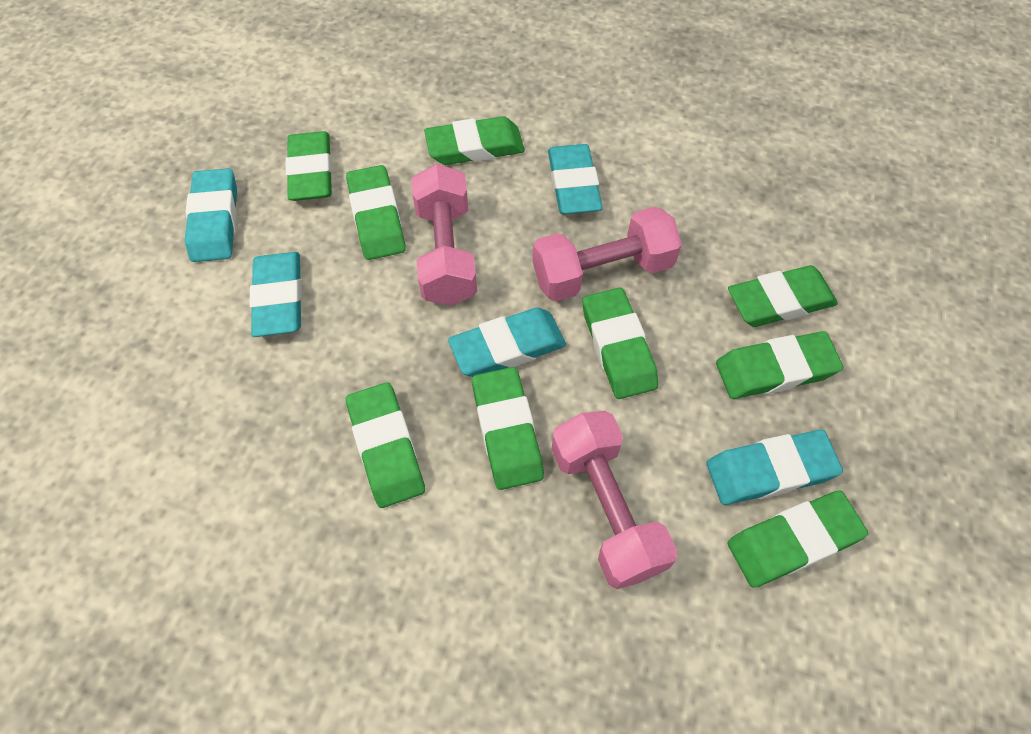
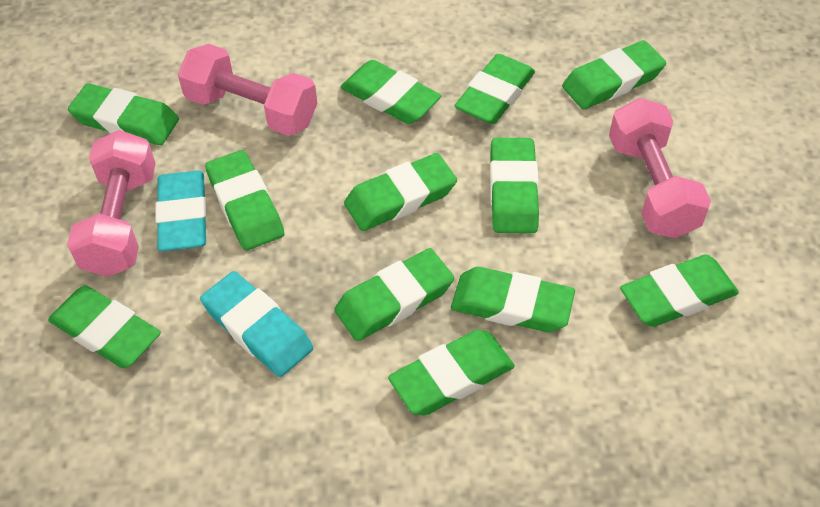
green eraser: [286,131,332,201] [346,165,406,260] [346,382,425,508] [424,116,525,165] [472,367,544,490] [582,288,658,399] [716,331,843,399] [728,265,838,327] [728,490,868,588] = 9 -> [48,285,161,368] [68,83,179,145] [205,150,284,250] [334,248,454,341] [340,60,442,124] [344,153,457,231] [388,329,515,415] [451,267,575,332] [454,54,535,124] [490,138,539,233] [562,40,666,109] [620,254,739,327] = 12
turquoise eraser: [185,168,237,262] [249,252,302,337] [448,308,566,377] [548,144,603,214] [706,430,843,505] = 5 -> [155,171,207,251] [200,271,313,377] = 2

